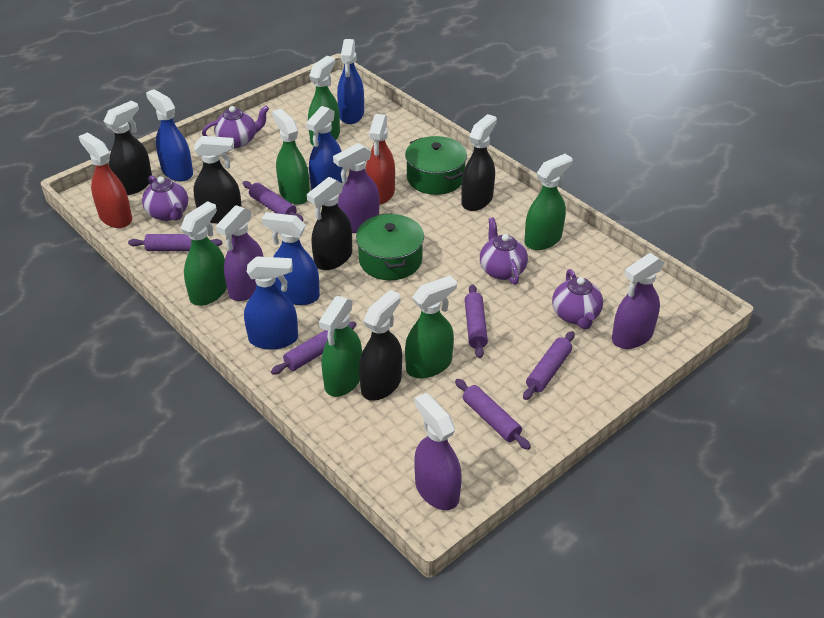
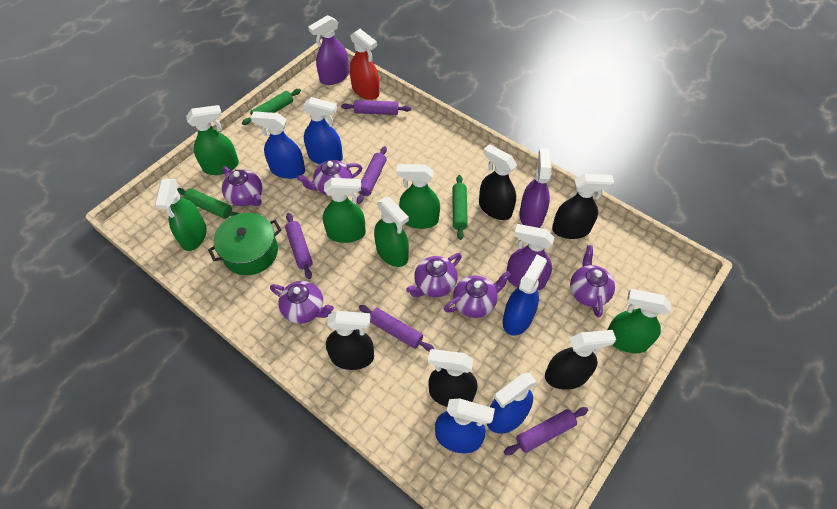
green pot: [356,213,424,280] [405,136,467,195] = 2 -> [208,213,282,275] = 1
green rolling pin: none = 0 -> [177,188,238,219] [242,89,301,125] [453,175,468,240] = 3
purple rolling pin: [128,234,222,251] [243,181,304,222] [271,322,357,374] [455,379,531,450] [465,284,488,358] [523,331,575,400] = 6 -> [285,213,313,279] [341,100,411,115] [357,146,387,204] [359,305,434,352] [504,407,588,455] = 5
purple spray bottle: [216,205,264,301] [333,143,380,233] [414,393,462,510] [612,253,664,349] = 4 -> [308,15,349,85] [506,224,554,290] [519,148,552,228] = 3
purple teapot: [142,175,188,221] [202,106,269,148] [480,217,528,285] [552,269,603,329] = 4 -> [222,166,262,206] [270,281,334,324] [297,160,362,196] [406,253,462,297] [444,271,511,318] [570,245,615,317] = 6
red spray bottle: [79,133,132,228] [365,114,395,204] = 2 -> [349,29,379,100] = 1

